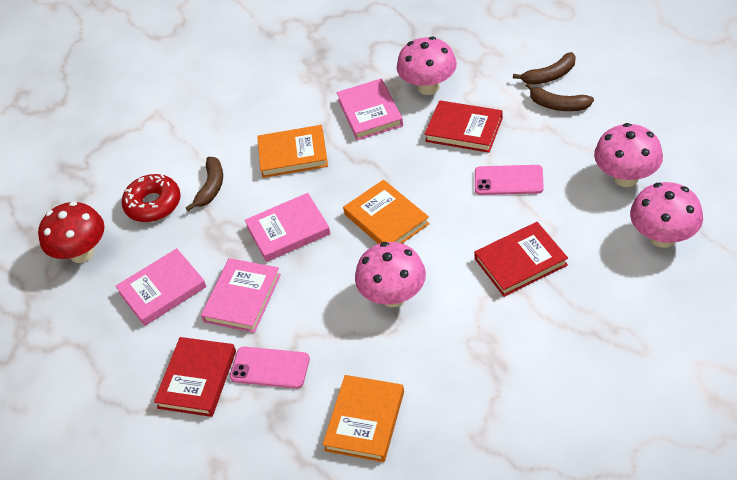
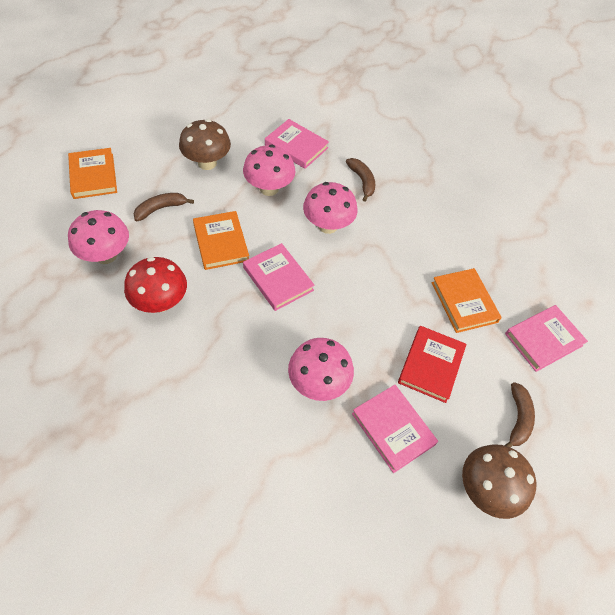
brown mushroom: none = 0 -> [179,119,231,170] [462,444,536,519] = 2
pink phone: [230,347,310,389] [475,165,544,195] = 2 -> none = 0
red book: [154,337,236,417] [424,100,503,153] [474,222,568,297] = 3 -> [398,326,466,403] = 1
red donut: [122,174,181,222] = 1 -> none = 0

